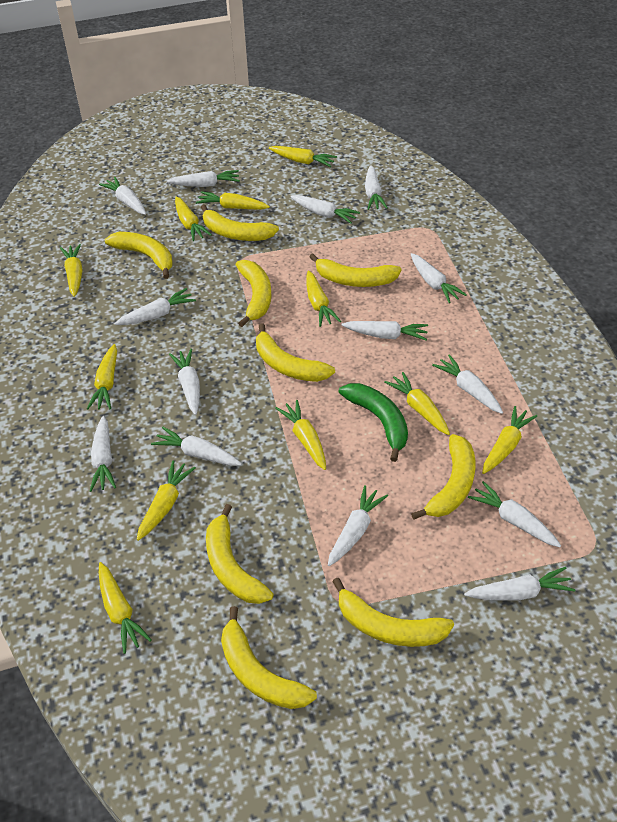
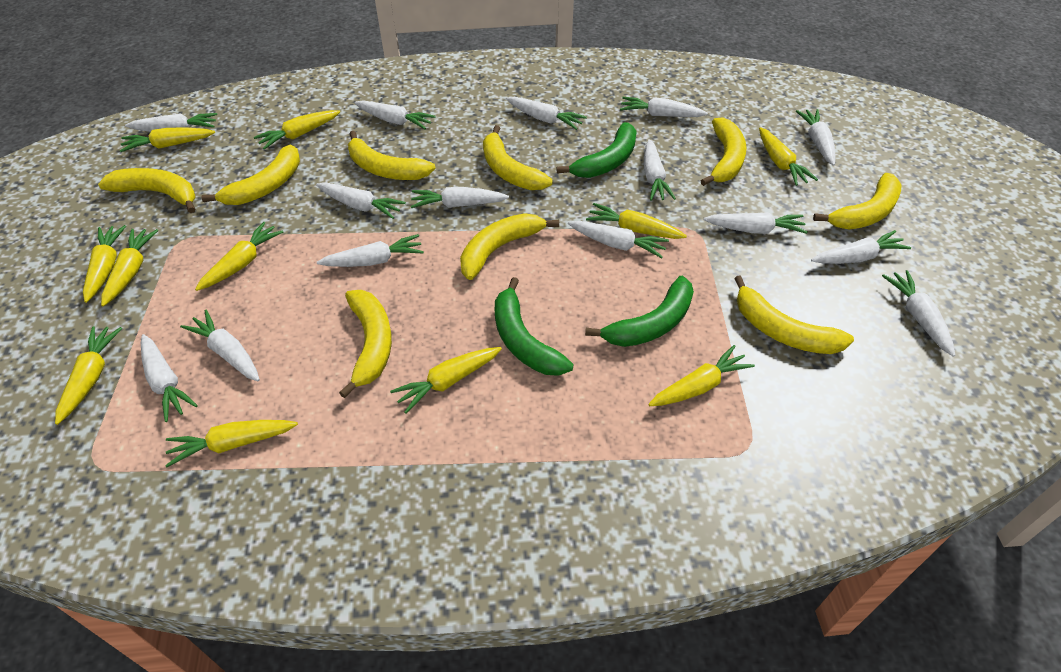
green banana: [339,383,408,462] = 1 -> [495,277,574,376] [556,122,637,178] [585,276,694,347] = 3
white carrot: [90,416,116,492] [99,177,146,215] [114,288,196,325] [151,427,242,466] [167,170,240,187] [169,349,200,415] [290,195,360,224] [328,485,388,566] [341,321,428,340] [365,165,388,210] [411,253,467,303] [432,354,503,414] [464,567,576,601] [468,481,561,547] = 14 -> [125,113,217,132] [141,334,198,422] [180,310,260,381] [316,183,406,219] [317,234,424,267] [354,100,436,129] [411,187,509,208] [506,97,587,130] [568,221,669,258] [620,97,708,117] [644,139,676,201] [703,212,807,234] [796,109,836,166] [811,230,911,264] [882,270,955,357] = 15

